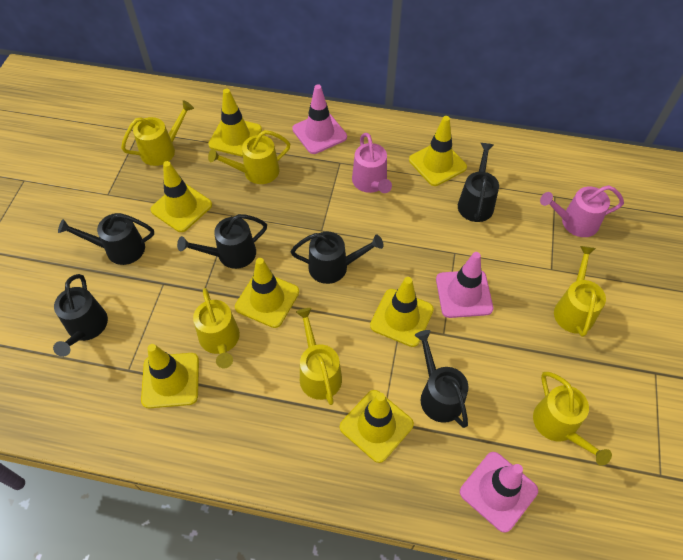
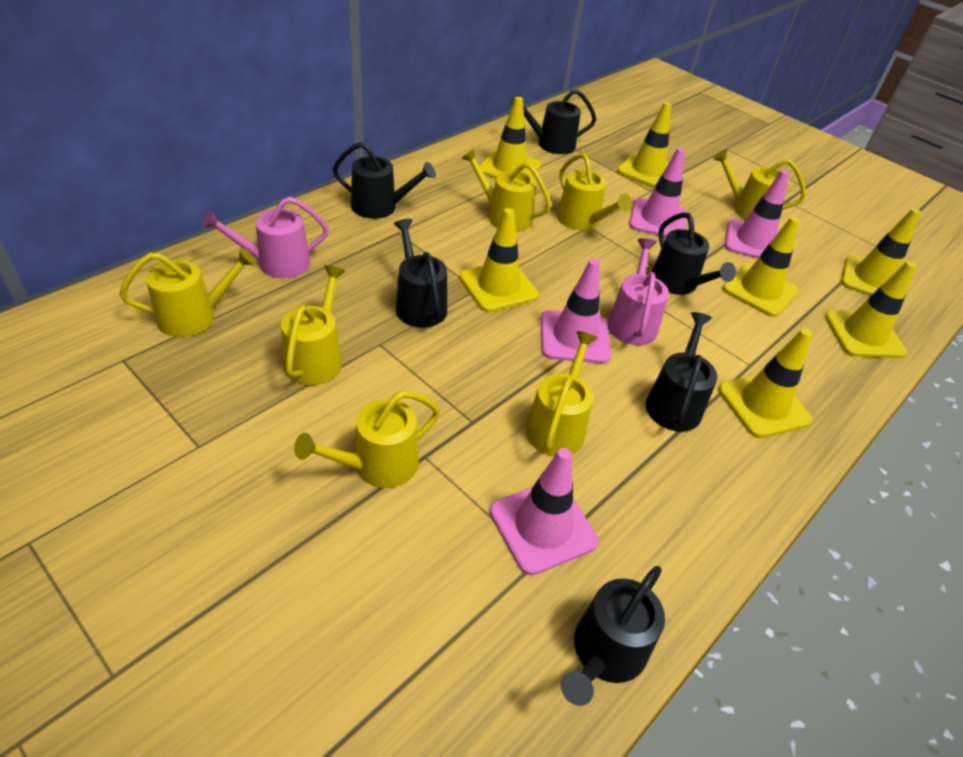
pink traffic cone: [292,84,347,154] [436,252,493,318] [460,452,538,533] = 3 -> [490,448,599,575] [541,259,611,364] [629,148,687,237] [725,170,790,259] = 4
yellow watering can: [121,100,194,166] [193,288,240,368] [208,130,290,184] [296,308,342,405] [533,372,612,466] [554,246,606,337] = 6 -> [120,248,257,337] [281,265,345,385] [294,391,440,488] [462,148,551,232] [526,331,597,456] [557,153,632,230] [713,149,806,220] = 7

